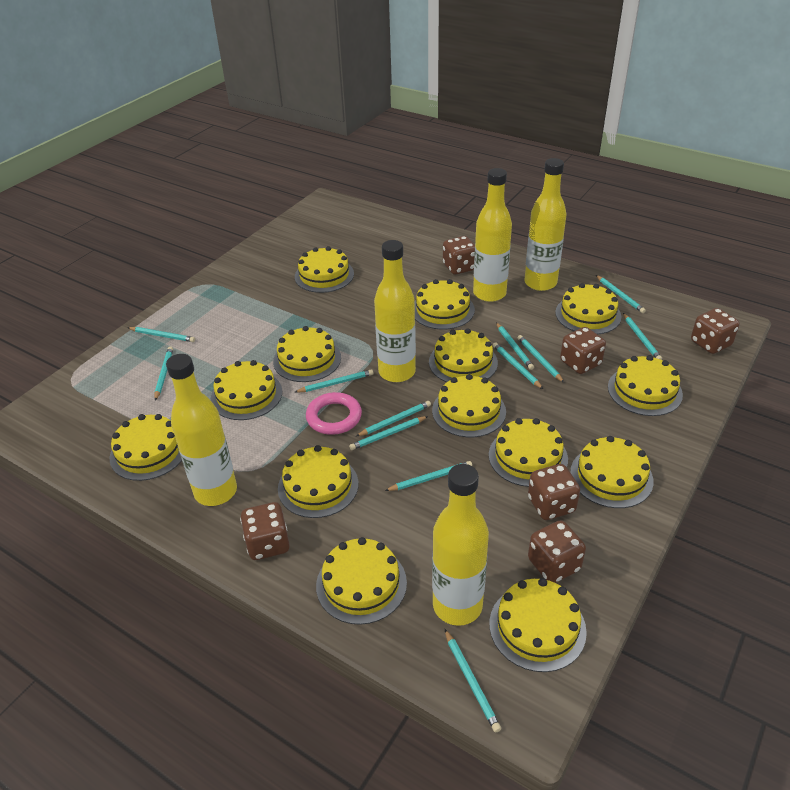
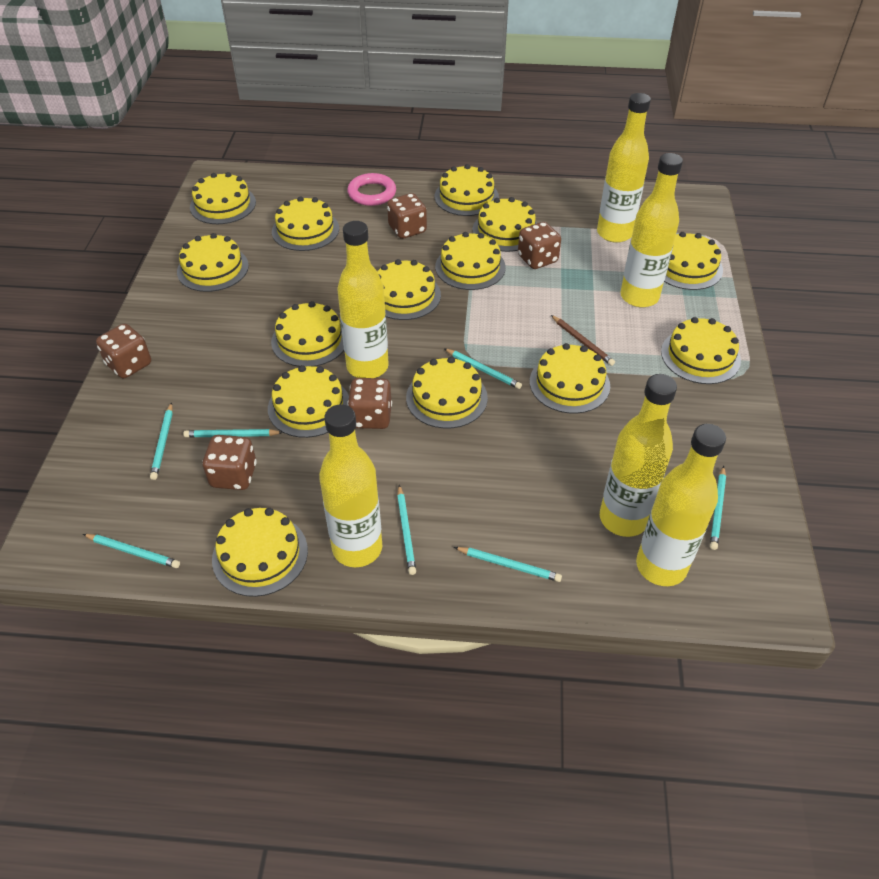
brown dice: [240,502,290,560] [443,236,475,275] [528,464,580,520] [528,520,586,583] [560,327,606,374] [691,308,740,354] = 6 -> [96,323,151,378] [202,435,257,490] [347,378,392,429] [387,193,427,239] [518,222,561,269] = 5
brown pencil: none = 0 -> [551,315,615,366] = 1
turquoise pencil: [128,327,195,342] [155,346,173,401] [295,369,373,393] [349,416,428,450] [356,401,431,436] [385,461,472,491] [445,629,501,732] [493,342,543,389] [496,323,534,370] [518,335,564,383] [596,275,646,313] [623,313,662,360] = 12 -> [83,534,180,568] [150,402,173,480] [183,429,283,437] [397,485,416,575] [444,348,522,389] [454,547,562,582] [710,466,726,550] = 7
yellow bottle: [166,354,237,506] [374,240,416,382] [432,464,489,626] [473,168,512,302] [524,158,566,291] = 5 -> [319,405,382,567] [337,221,389,378] [597,93,651,243] [600,374,677,537] [620,153,683,307] [636,424,726,586] = 6

